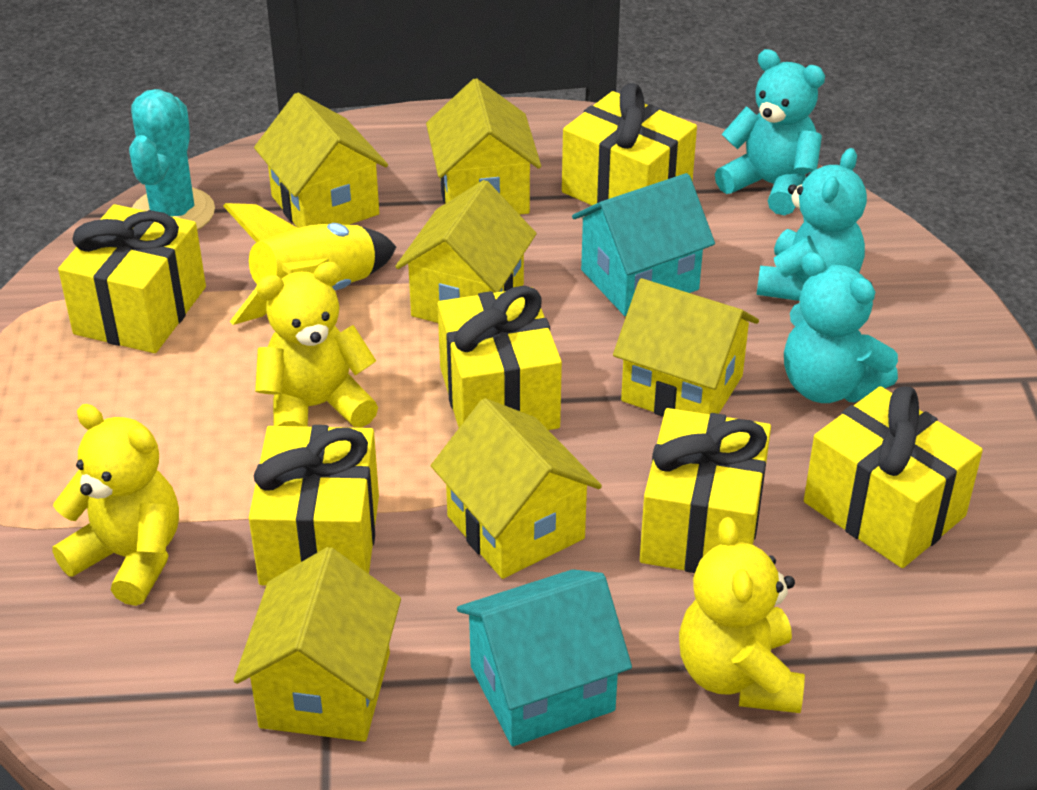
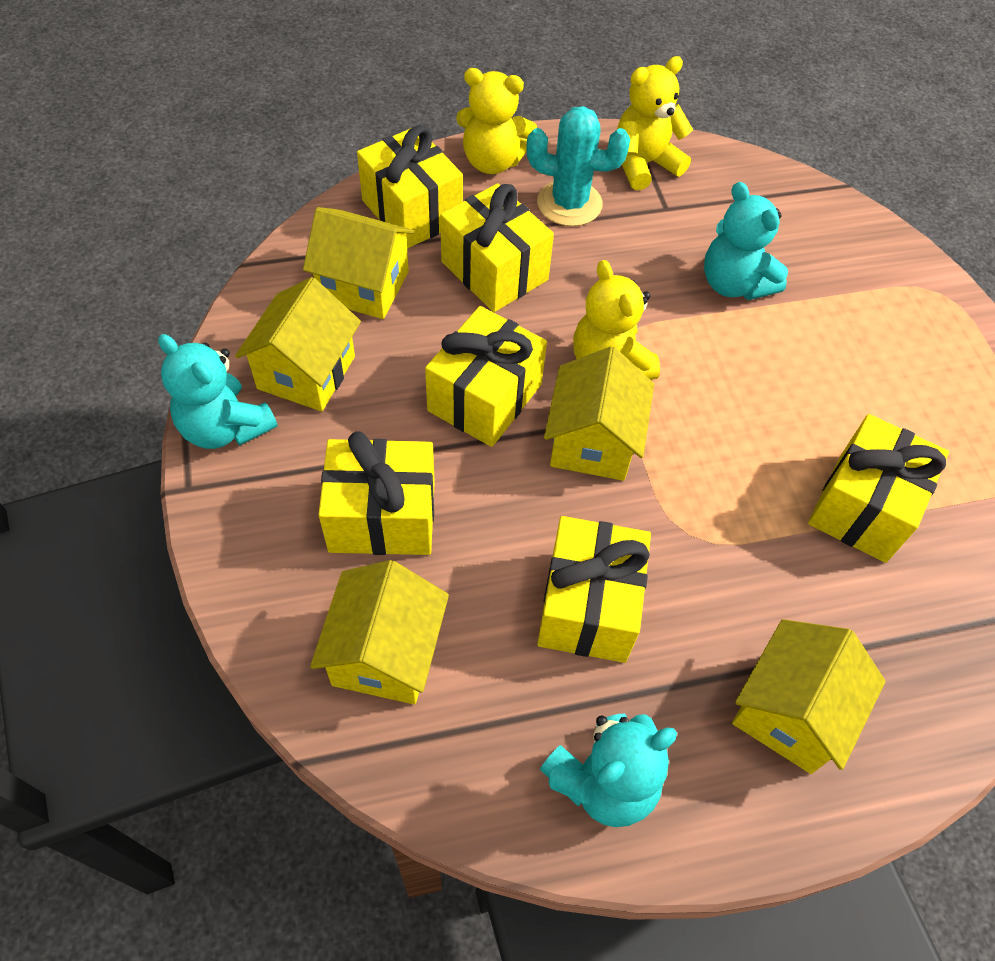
turquoise house: [457,569,632,746] [572,173,715,316] = 2 -> none = 0
yellow house: [234,547,401,742] [254,93,388,228] [395,180,537,323] [426,78,541,215] [431,398,602,579] [613,278,759,417] = 6 -> [235,277,361,411] [303,207,414,319] [310,560,449,704] [544,346,654,481] [732,619,886,774] = 5
yellow rocket: [223,203,396,325] = 1 -> none = 0

